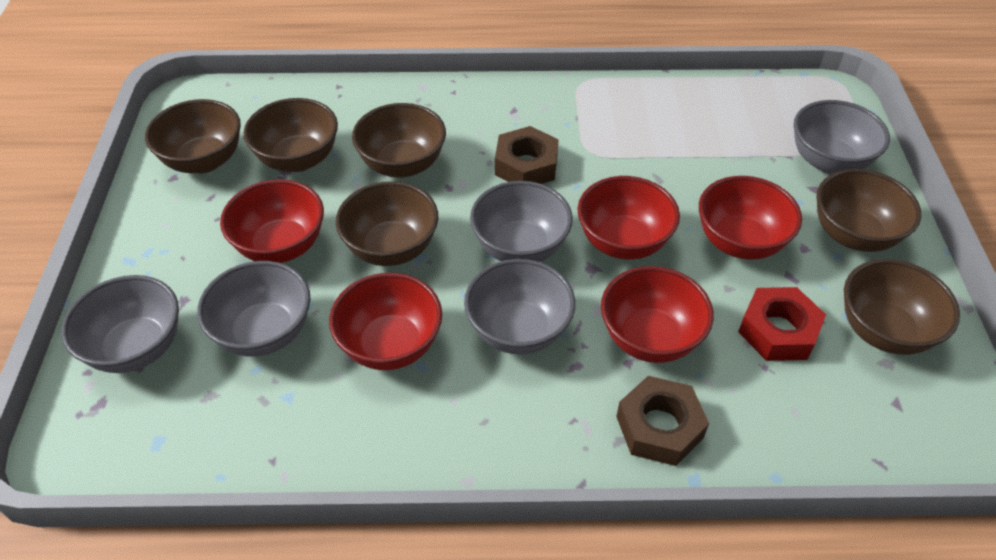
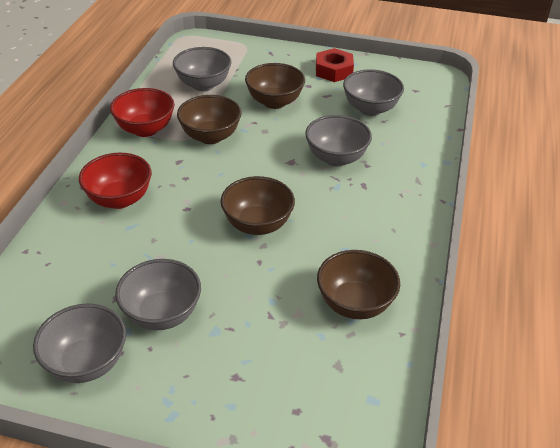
brown bowl: [145,99,241,174] [243,98,338,172] [336,181,438,266] [352,103,446,178] [816,169,921,252] [844,259,960,355] = 6 -> [177,95,241,144] [221,176,295,235] [245,63,305,109] [317,250,400,319] = 4
brown nut: [495,126,559,184] [616,376,709,466] = 2 -> none = 0
red bowl: [220,179,324,263] [329,273,442,370] [578,176,680,260] [601,266,714,363] [699,176,802,260] = 5 -> [79,153,152,209] [110,88,175,137] = 2

